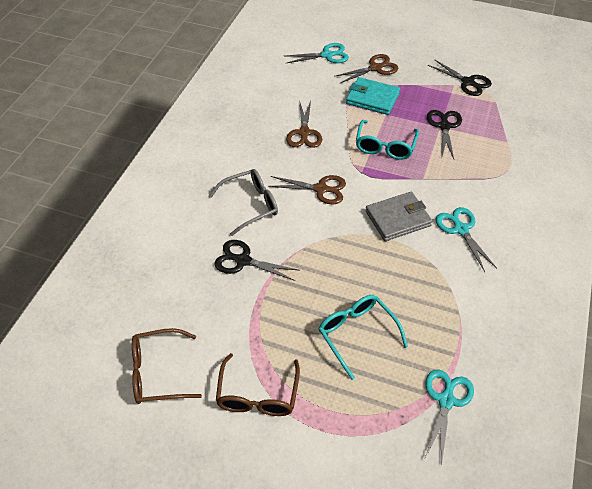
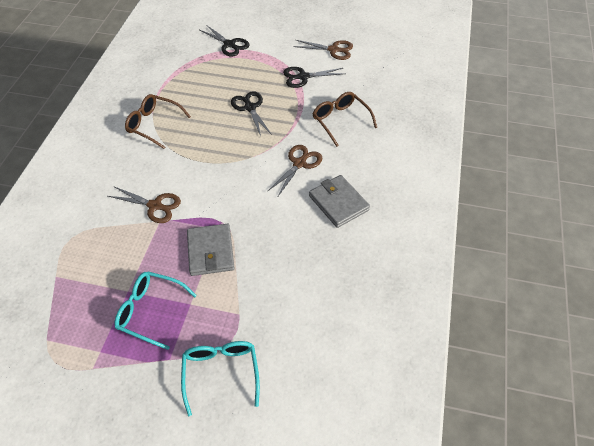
grey glasses: [209,169,278,236] = 1 -> none = 0
grey wallet: [365,192,432,241] = 1 -> [187,224,234,276] [309,175,370,228] = 2
turquoise scissors: [286,43,349,63] [425,370,474,465] [436,207,497,272] = 3 -> none = 0
turquoise wallet: [346,77,400,115] = 1 -> none = 0

